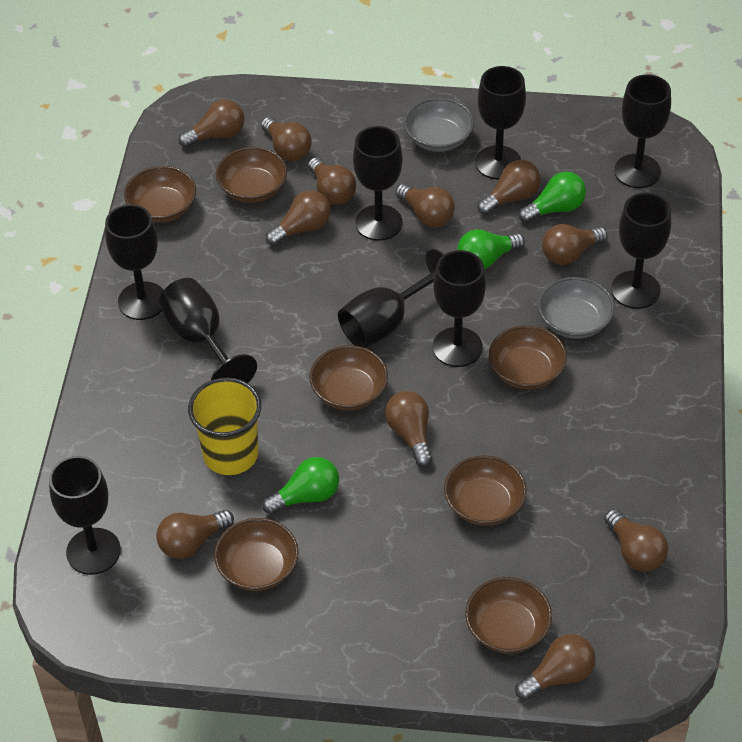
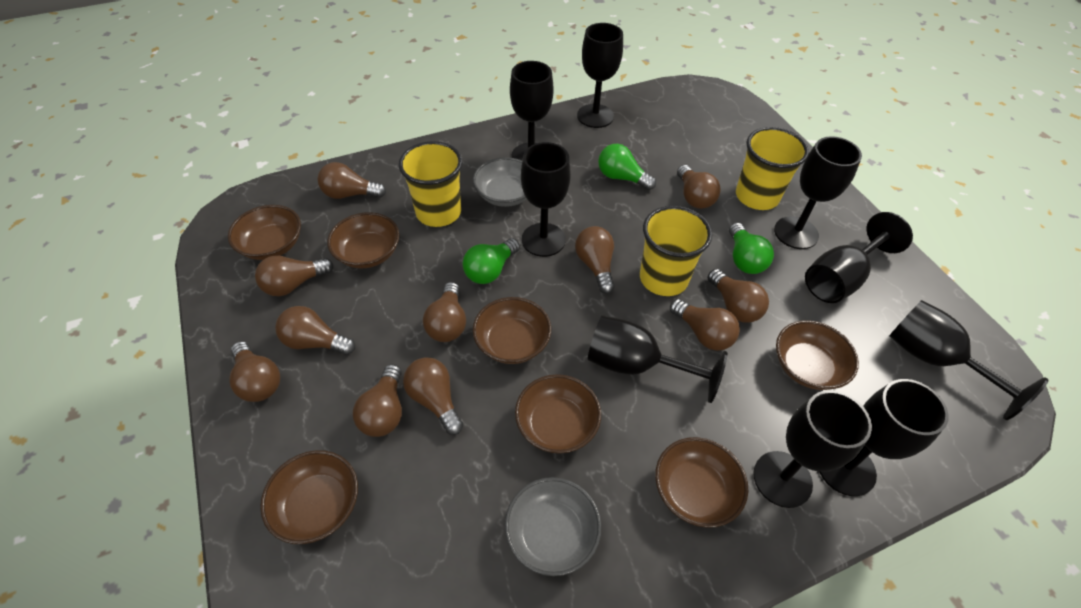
yellow cup: [188,378,261,475] = 1 -> [399,141,462,227] [640,206,712,296] [736,127,809,210] = 3

